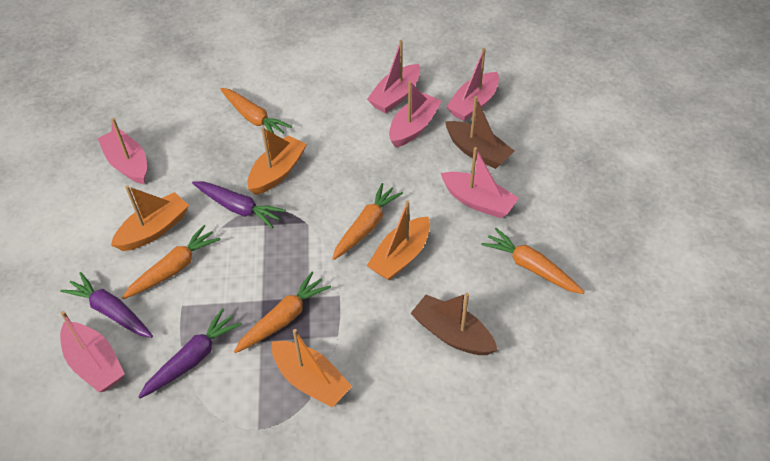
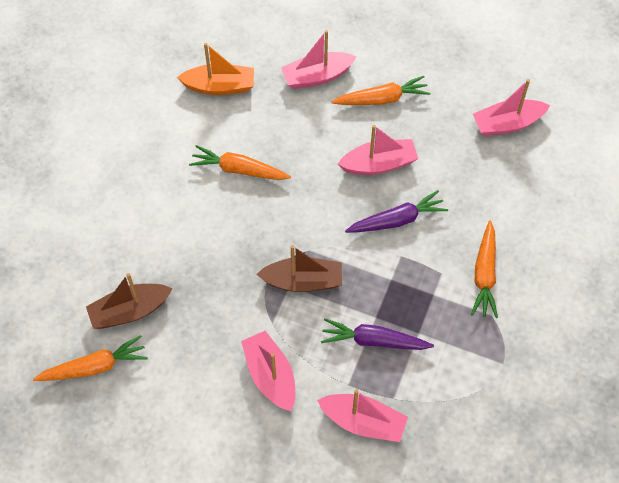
orange boat: [111,185,189,251] [247,127,307,195] [272,329,352,408] [367,201,430,280] = 4 -> [177,43,254,95] = 1
orange carrot: [122,225,221,299] [220,88,292,134] [234,272,331,353] [332,183,403,260] [481,228,584,294] = 5 -> [33,335,148,381] [189,145,291,180] [332,76,430,105] [471,221,498,318] = 4
pink boat: [60,311,125,392] [98,118,147,184] [367,40,420,113] [389,81,442,148] [441,147,519,218] [446,48,499,121] = 6 -> [241,331,295,411] [281,30,357,89] [317,389,408,442] [338,125,418,175] [473,79,550,136] = 5
purple carrot: [60,272,153,338] [138,308,242,398] [192,181,286,228] = 3 -> [321,318,434,350] [345,190,448,233] = 2

